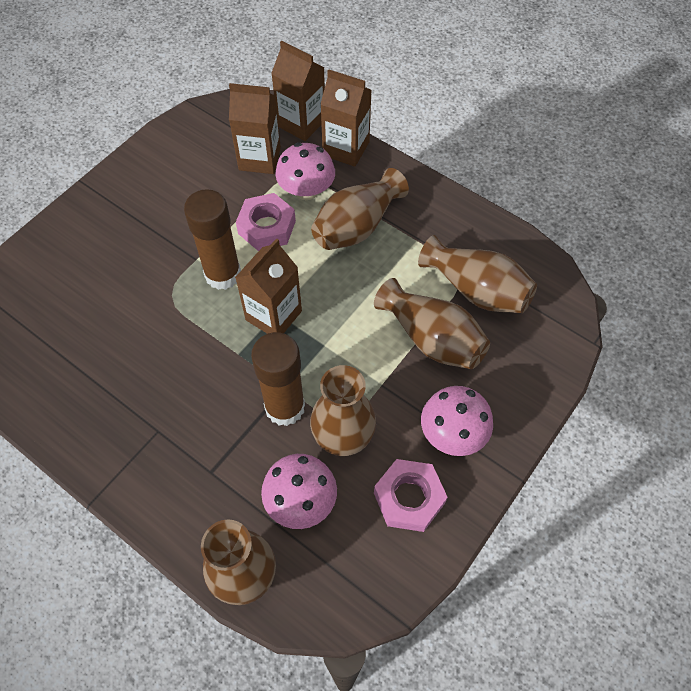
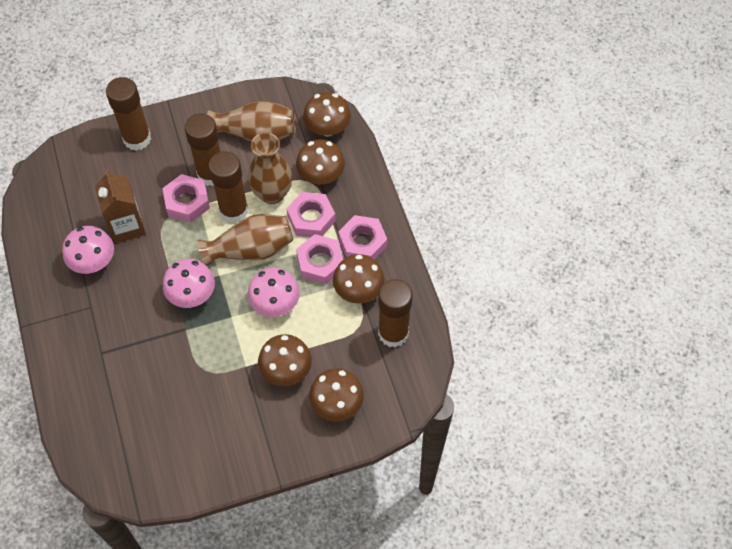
brown carton: [229,83,281,174] [235,238,302,334] [271,41,325,141] [321,69,372,167] = 4 -> [95,169,146,243] = 1
brown glue stick: [184,189,241,290] [251,332,305,426] = 2 -> [106,77,151,151] [185,113,220,186] [208,151,248,223] [378,279,413,347] = 4
brown mushroom: none = 0 -> [258,334,312,386] [296,139,345,184] [303,92,351,136] [309,368,364,421] [333,254,385,304] = 5
brown vase: [201,519,276,605] [310,365,376,456] [311,168,409,250] [374,278,490,369] [418,235,537,313] = 5 -> [197,214,293,266] [207,101,296,141] [248,133,292,204] = 3
pink nut: [236,193,296,251] [374,459,448,532] = 2 -> [162,174,210,222] [287,192,335,237] [296,234,343,284] [338,215,387,260] = 4

